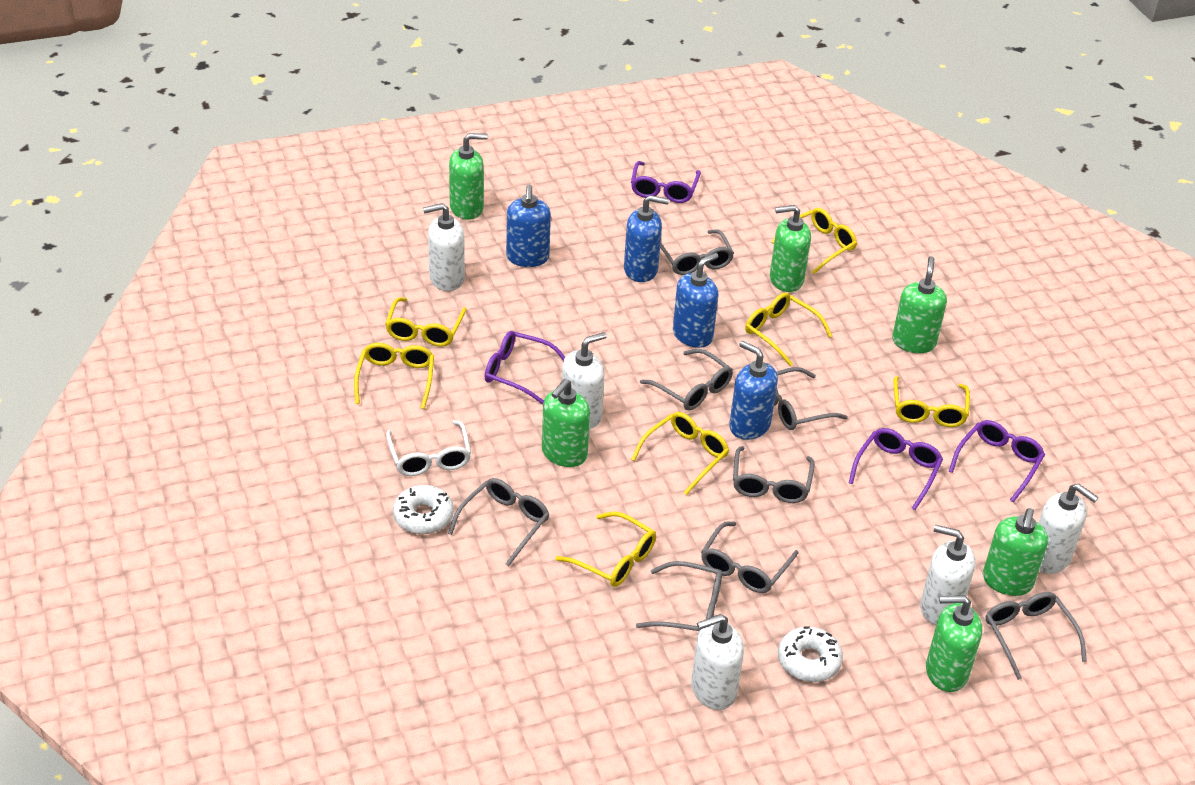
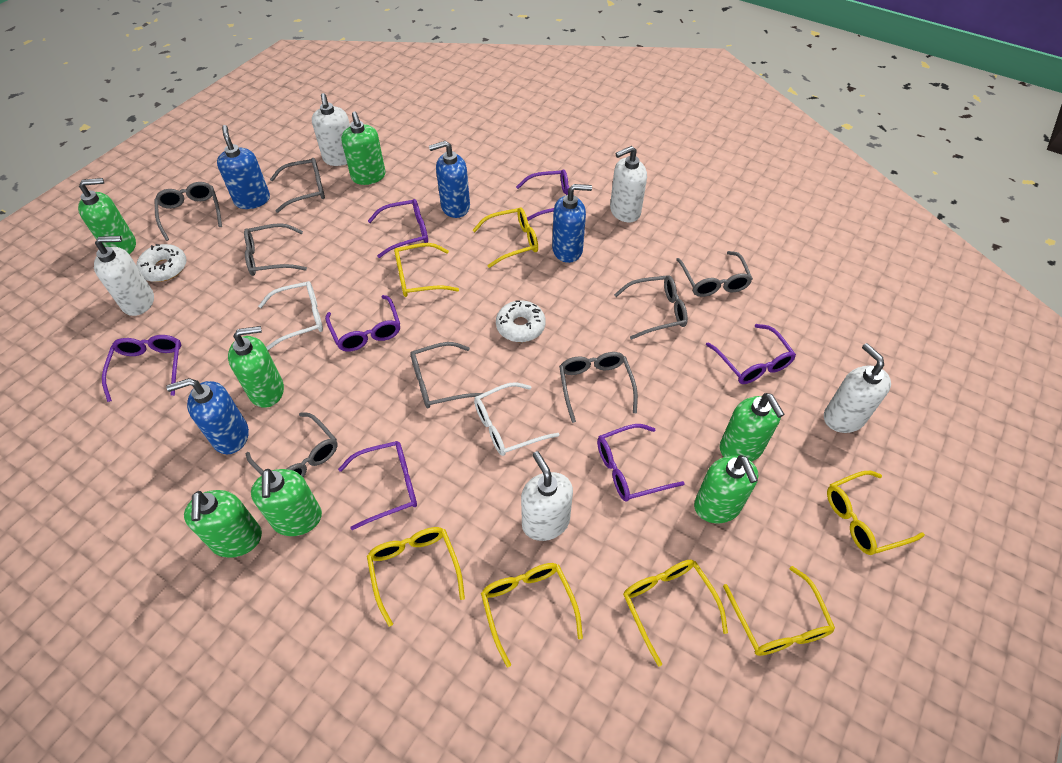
green soap dispenser: [449,133,488,220] [542,379,590,467] [770,205,811,292] [892,256,947,353] [926,595,982,692] [983,508,1048,596] = 6 -> [78,178,136,254] [184,490,262,558] [228,326,284,408] [251,469,322,536] [341,112,386,185] [694,455,758,523] [719,393,785,462] = 7
purple glasses: [485,331,565,404] [631,161,701,203] [849,428,943,510] [949,420,1045,502] = 4 -> [102,335,181,402] [325,295,400,352] [338,441,417,530] [368,199,428,258] [516,170,569,221] [597,424,685,501] [706,324,796,384] = 7
white glasses: [386,420,471,476] = 1 -> [258,281,323,350] [474,382,559,456] = 2

